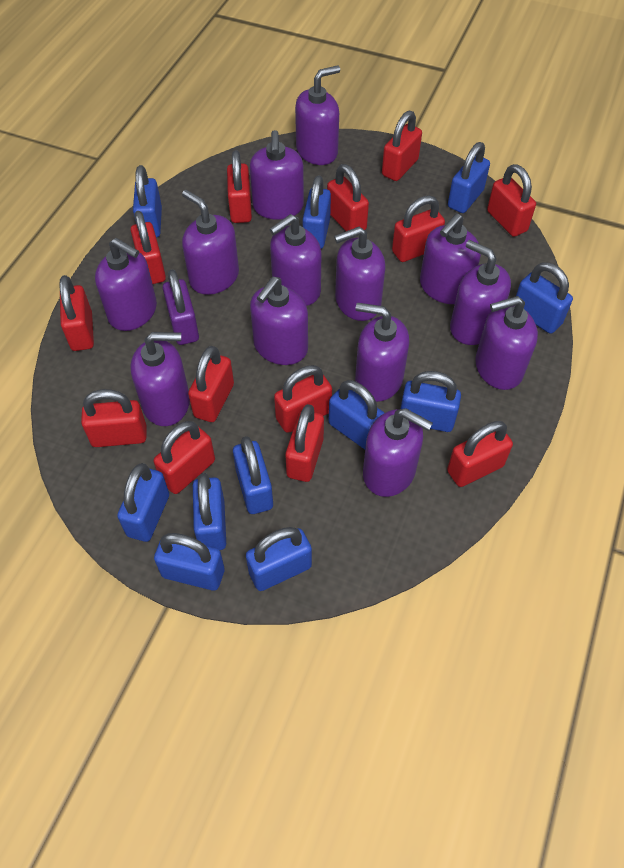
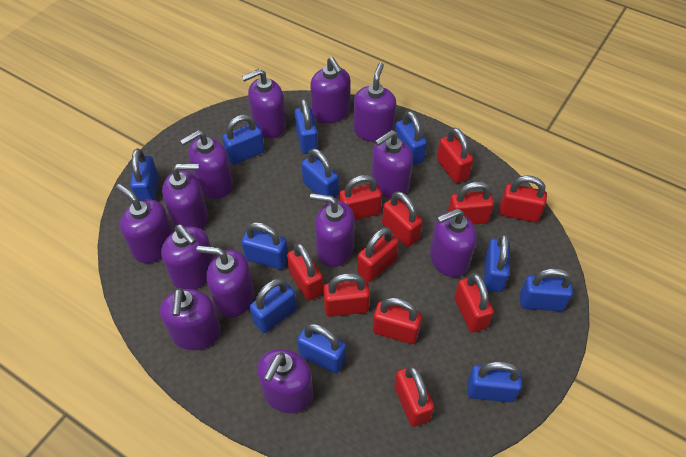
purple padlock: [163,269,199,345] = 1 -> none = 0
red padlock: [59,275,94,351] [81,389,146,447] [130,211,166,284] [154,421,215,494] [188,346,234,422] [227,150,252,223] [274,365,332,433] [285,404,324,482] [327,164,369,231] [382,111,422,181] [392,196,445,262] [447,421,513,487] [487,164,536,237] = 13 -> [287,243,323,301] [323,273,370,317] [339,175,382,220] [357,227,399,282] [373,297,422,344] [382,191,423,247] [394,365,434,427] [437,127,473,183] [448,181,494,225] [454,273,494,333] [499,175,547,222] = 11

